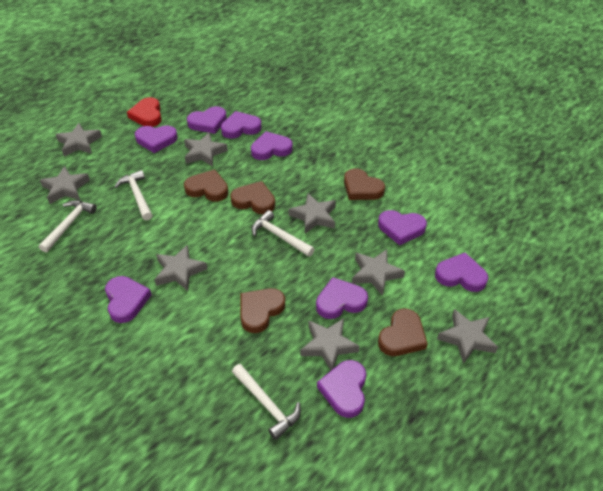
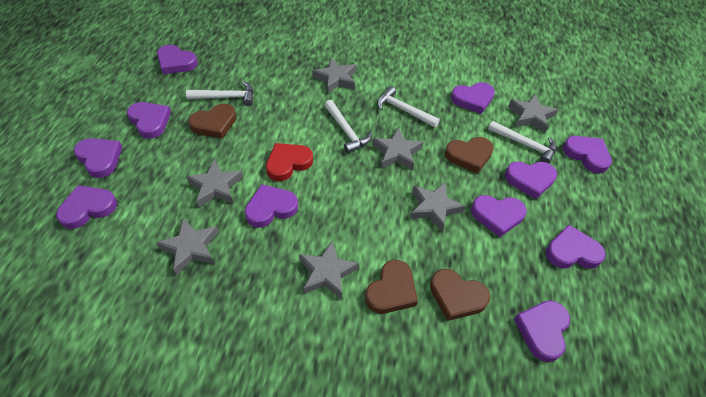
brown heart: [184,169,228,202] [230,181,275,214] [240,288,285,333] [344,168,385,200] [378,309,428,356] = 5 -> [188,104,236,139] [365,260,418,314] [430,269,490,321] [445,137,494,174] = 4
grey star: [40,166,90,204] [55,123,102,156] [154,245,208,291] [184,132,228,167] [289,193,336,234] [300,318,360,370] [352,249,405,296] [437,309,498,364] = 8 -> [156,218,219,275] [187,159,243,208] [299,240,359,299] [313,58,356,94] [372,128,423,170] [410,182,465,232] [508,94,558,133] = 7
purple heart: [105,276,152,323] [135,125,178,153] [187,106,227,134] [221,111,262,139] [251,131,293,160] [316,277,368,319] [317,360,366,418] [378,210,427,245] [435,253,488,292] = 9 -> [56,185,117,229] [74,138,122,178] [127,102,171,139] [157,45,198,74] [245,184,298,228] [451,82,495,114] [471,195,527,237] [505,161,557,199] [514,301,570,362] [546,225,606,269] [563,136,612,174] = 11

